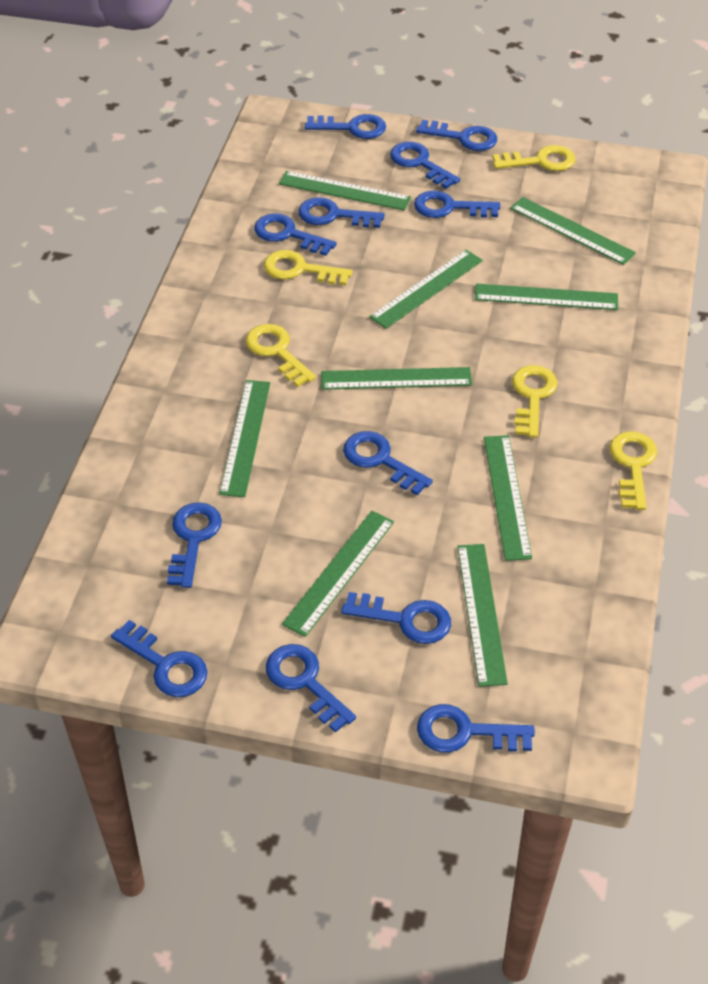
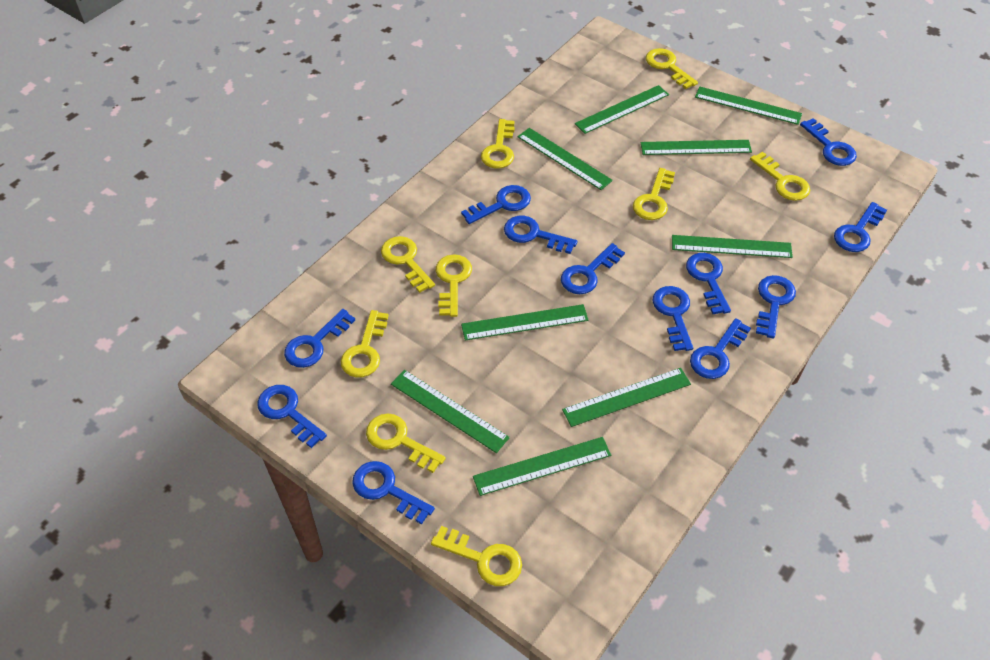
yellow key: [246,324,316,387] [264,250,352,286] [493,145,575,171] [512,365,557,438] [609,431,657,510] = 5 -> [341,310,389,377] [366,414,446,473] [381,236,435,293] [431,526,522,586] [436,254,472,317] [481,119,515,169] [633,168,675,220] [646,48,698,89] [750,152,810,201] = 9

